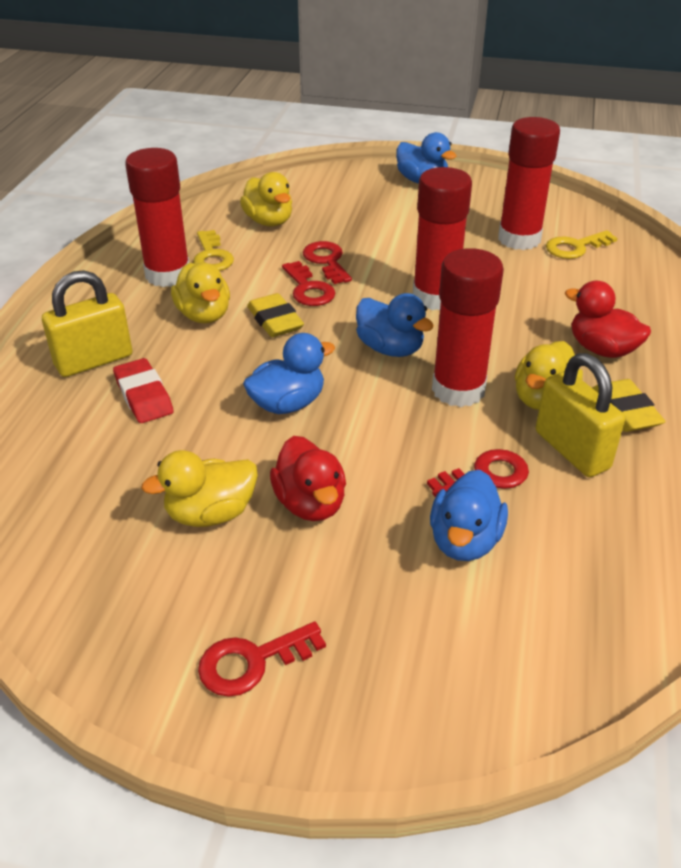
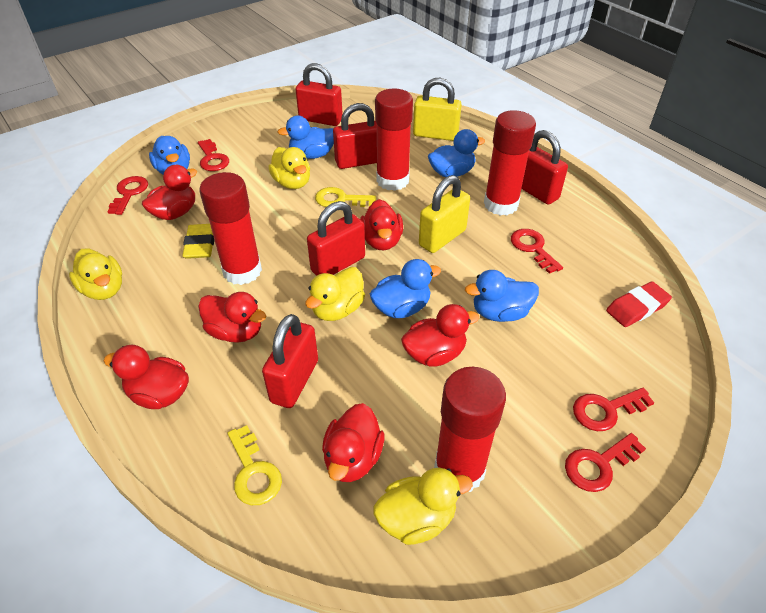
blue duck: [243,333,335,414] [356,293,434,357] [396,132,456,184] [430,470,508,561] = 4 -> [149,136,190,175] [278,116,334,159] [370,259,441,318] [428,129,485,177] [465,270,539,322] = 5
red duck: [270,436,346,521] [565,281,651,358] = 2 -> [104,345,189,409] [142,165,197,220] [198,292,266,343] [322,403,384,482] [360,199,403,250] [401,304,479,367] = 6
red key: [198,621,326,697] [282,261,335,306] [303,241,352,284] [427,449,529,497] = 4 -> [107,176,148,215] [198,139,229,171] [511,229,563,274] [565,433,646,492] [573,388,655,431] = 5
red padlock: none = 0 -> [262,314,318,408] [295,63,343,126] [307,201,365,276] [333,103,377,169] [521,130,568,205] = 5
yellow eraser: [247,293,304,337] [592,379,666,432] = 2 -> [182,224,214,259] = 1

